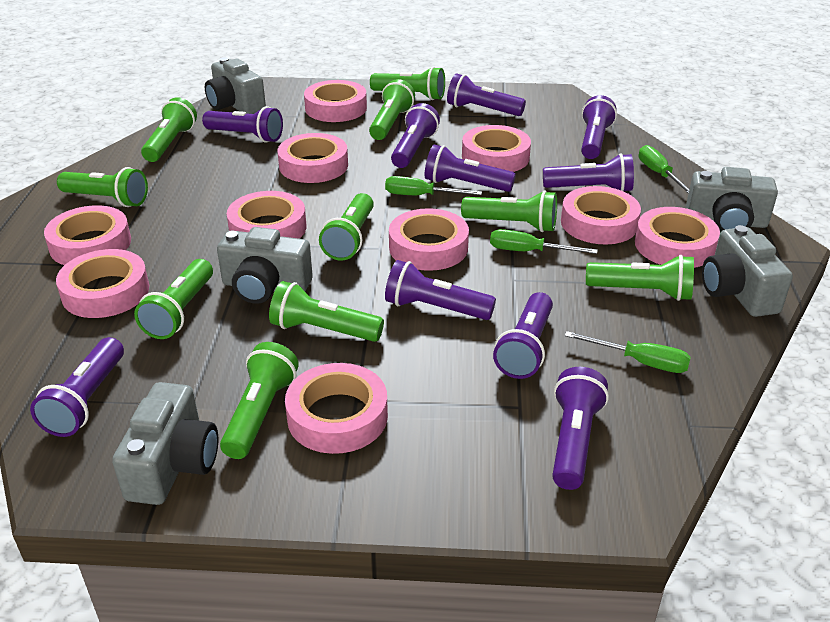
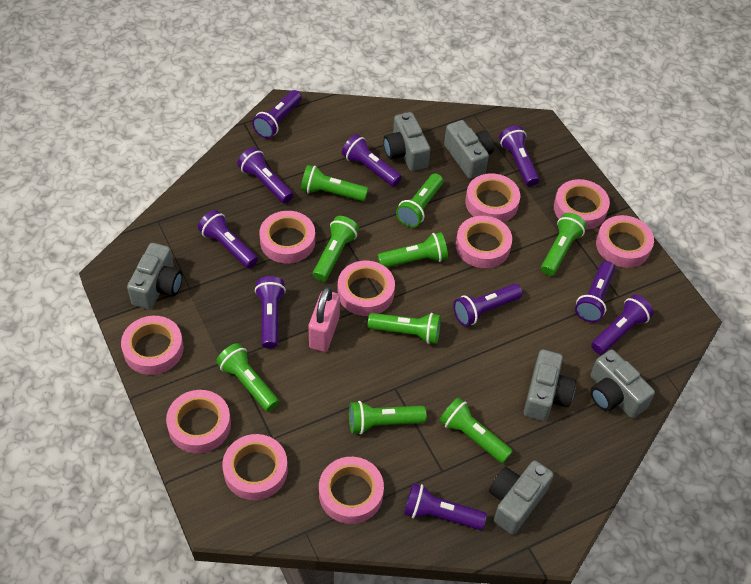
green flashlight: [57,167,148,207] [134,259,213,339] [141,97,197,162] [220,342,299,459] [269,281,384,342] [319,193,374,261] [369,79,415,140] [370,67,445,100] [461,190,557,232] [586,255,694,301] = 10 -> [216,343,279,412] [301,165,368,201] [313,216,359,281] [349,401,426,434] [368,313,441,344] [378,232,448,268] [396,173,443,227] [439,397,513,463] [541,213,587,276] = 9
green screwdriver: [385,176,482,195] [490,229,598,254] [565,331,691,373] [639,145,689,194] = 4 -> none = 0
grey camera: [112,382,218,505] [205,57,266,114] [217,227,313,304] [686,167,778,232] [702,225,793,317] = 5 -> [127,243,183,309] [384,112,430,171] [444,120,494,179] [489,460,554,534] [524,350,576,421] [590,349,655,418] = 6
pink padlock: none = 0 -> [309,287,340,352] = 1

